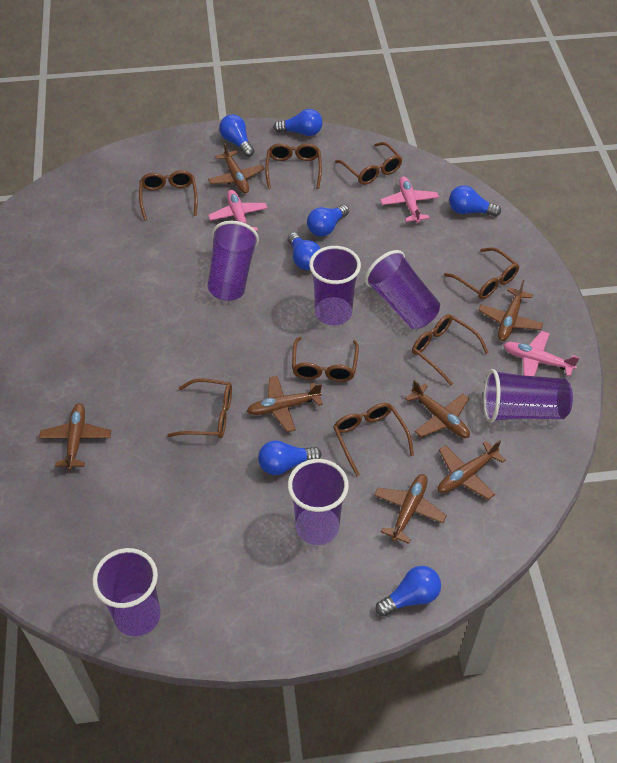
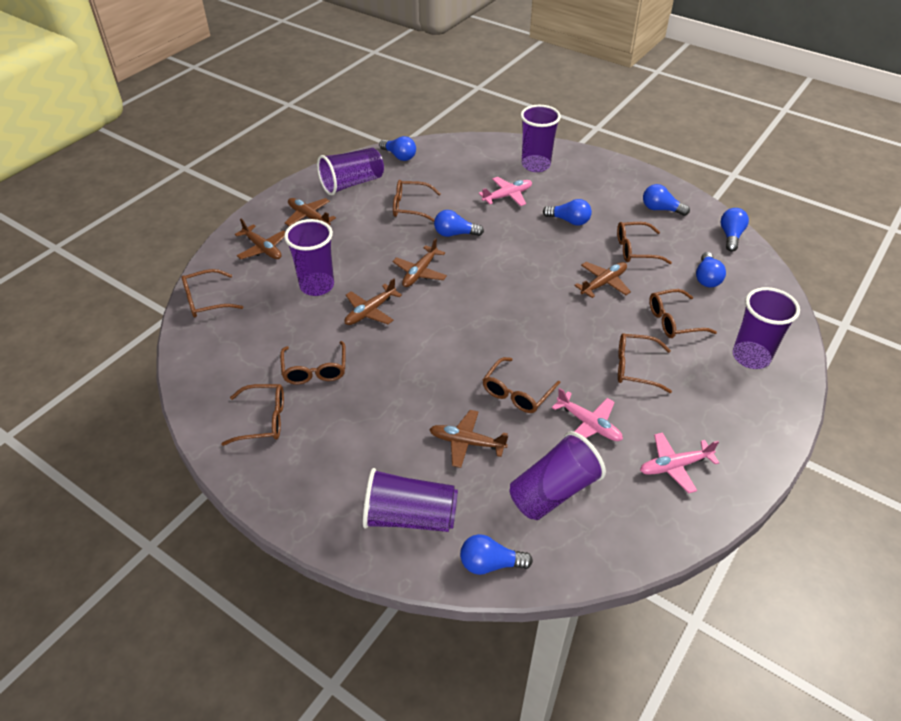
brown plane: [39,403,111,470] [208,142,265,193] [247,376,323,432] [374,474,447,544] [405,380,470,438] [438,440,506,500] [478,280,543,341] = 7 -> [235,219,285,259] [285,198,336,226] [345,278,402,325] [392,238,447,287] [429,410,508,468] [574,262,631,298] = 6

